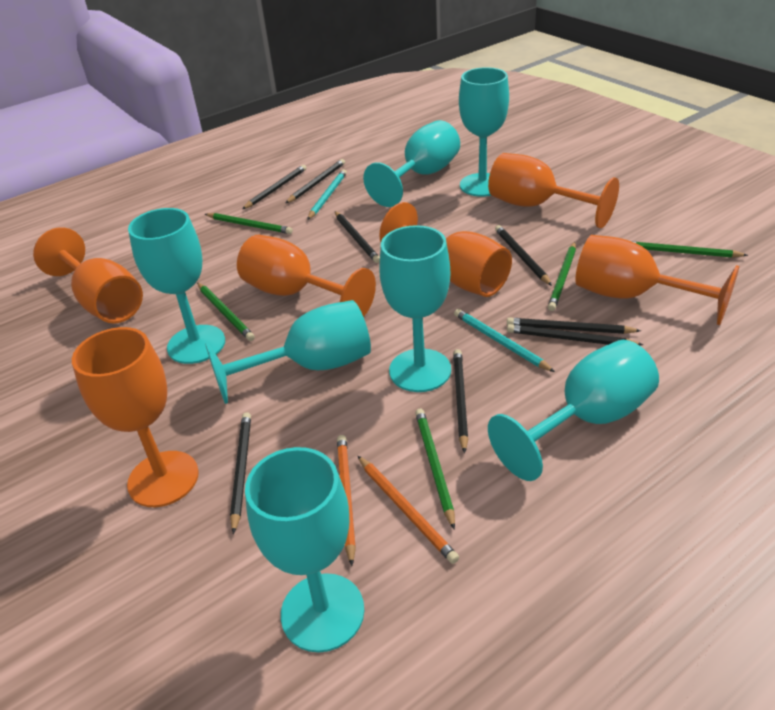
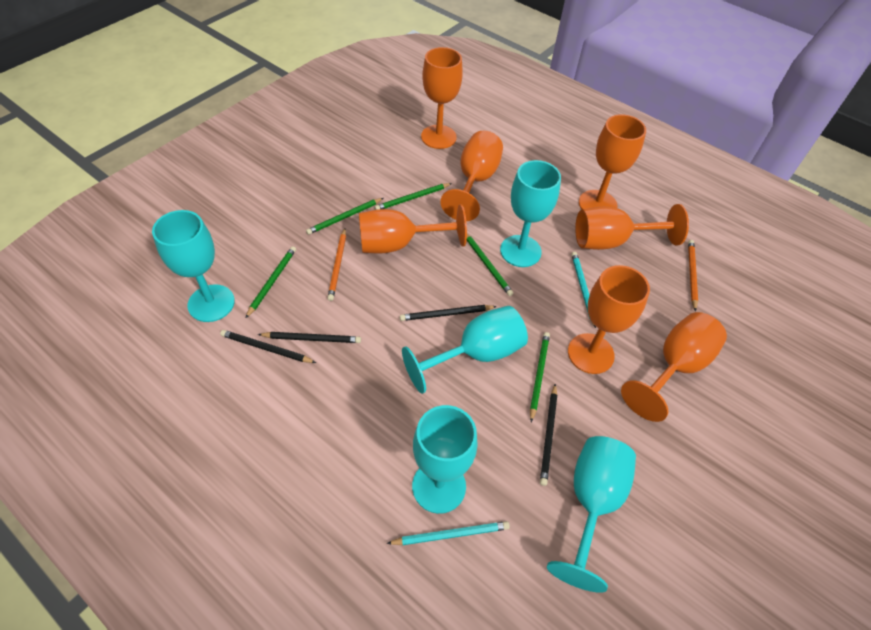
black pencil: [230,412,251,534] [242,165,306,209] [286,159,345,203] [335,211,380,263] [453,349,468,453] [495,225,552,286] [507,318,641,334] [507,324,643,345] = 8 -> [220,330,316,363] [258,332,361,343] [400,305,497,321] [540,384,557,486] = 4
orange goblet: [33,227,143,324] [72,327,199,507] [237,235,376,317] [379,202,512,297] [488,153,619,228] [575,235,739,325] = 6 -> [359,204,467,253] [421,47,463,149] [440,131,503,221] [568,265,650,374] [575,204,689,250] [579,114,646,210] [621,312,727,422] = 7
turquoise goblet: [128,208,225,364] [205,300,371,404] [245,447,364,652] [363,120,460,207] [379,225,451,392] [459,67,509,197] [488,340,659,481] = 7 -> [152,210,235,322] [402,306,528,394] [412,405,477,514] [500,160,561,267] [547,436,636,593] = 5

